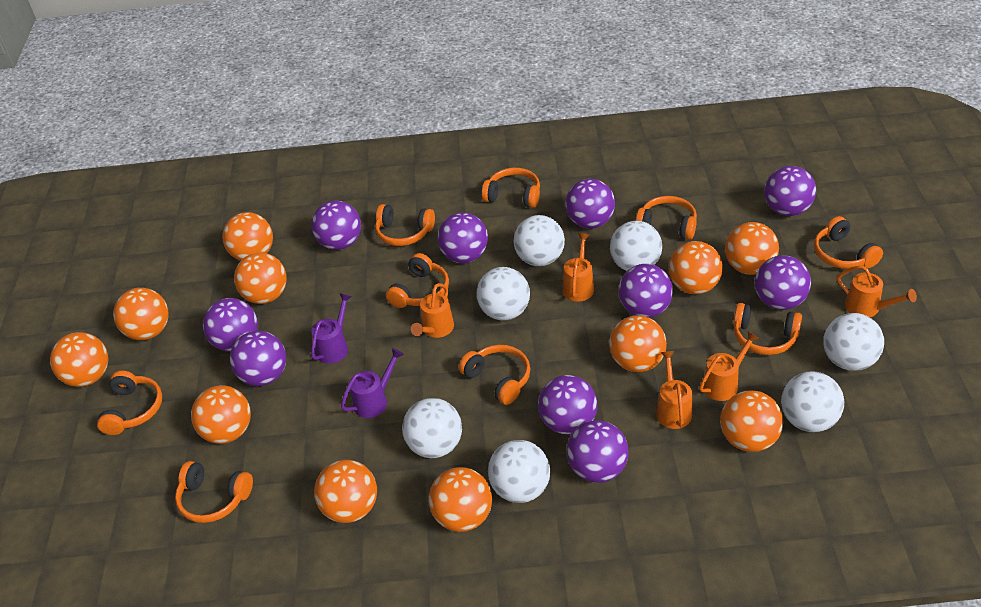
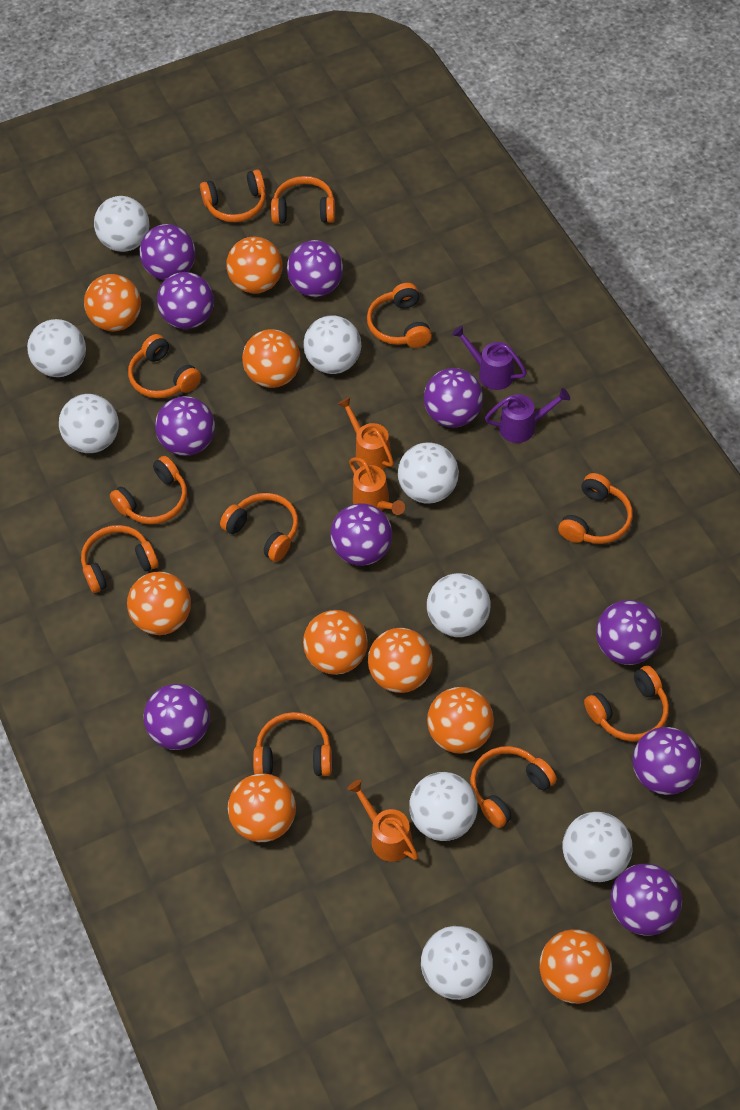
orange ball: [50,332,109,387] [113,288,169,340] [191,385,251,444] [222,212,273,261] [234,252,287,304] [314,460,377,523] [429,467,492,532] [609,315,667,372] [669,241,723,295] [720,390,783,452] [725,222,779,275] = 11 -> [84,274,141,331] [127,572,191,635] [227,237,283,294] [228,773,296,842] [242,329,301,388] [303,610,368,675] [368,628,433,693] [427,687,494,754] [539,929,612,1004] = 9
orange headphones: [97,371,162,435] [175,461,253,523] [375,204,435,246] [386,253,449,308] [459,345,530,405] [482,168,540,208] [636,196,697,240] [733,303,802,355] [814,216,883,269] = 9 -> [81,525,159,593] [110,456,187,524] [128,334,201,398] [200,170,266,222] [220,493,298,562] [253,712,332,776] [271,176,335,224] [367,283,432,348] [470,746,557,828] [558,473,633,544] [584,665,669,742] = 11
orange watering can: [411,283,454,338] [563,233,594,302] [656,351,692,429] [699,331,760,401] [837,266,917,317] = 5 -> [338,397,394,470] [347,780,418,862] [349,457,405,515] = 3
white ball: [402,398,462,458] [477,267,530,321] [488,440,550,503] [514,215,565,266] [610,221,662,271] [781,371,844,432] [823,313,884,371] = 7 -> [27,319,86,377] [59,394,119,453] [94,196,149,252] [303,315,361,374] [398,442,459,504] [409,772,478,841] [421,926,493,1000] [427,573,490,637] [563,812,633,882] = 9

